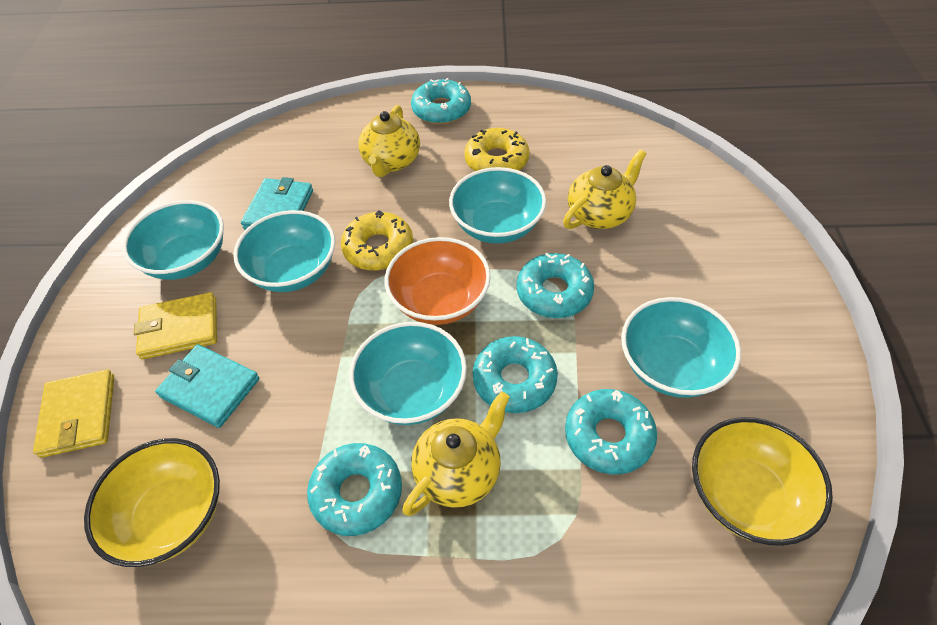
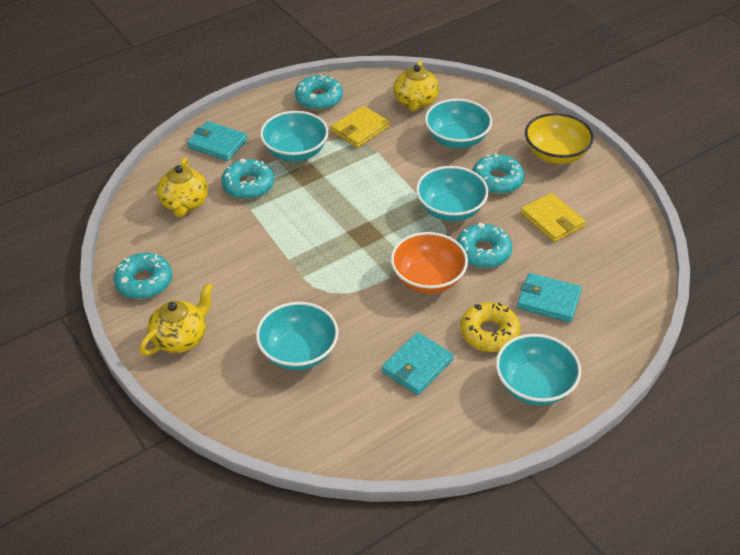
turquoise wallet: [155,344,260,428] [241,177,313,229] = 2 -> [187,121,248,161] [382,332,454,395] [517,273,582,323] = 3
yellow bowl: [84,438,220,567] [692,417,833,546] = 2 -> [525,113,594,164] = 1
yellow donut: [341,210,413,271] [464,128,530,171] = 2 -> [460,302,521,352] = 1

